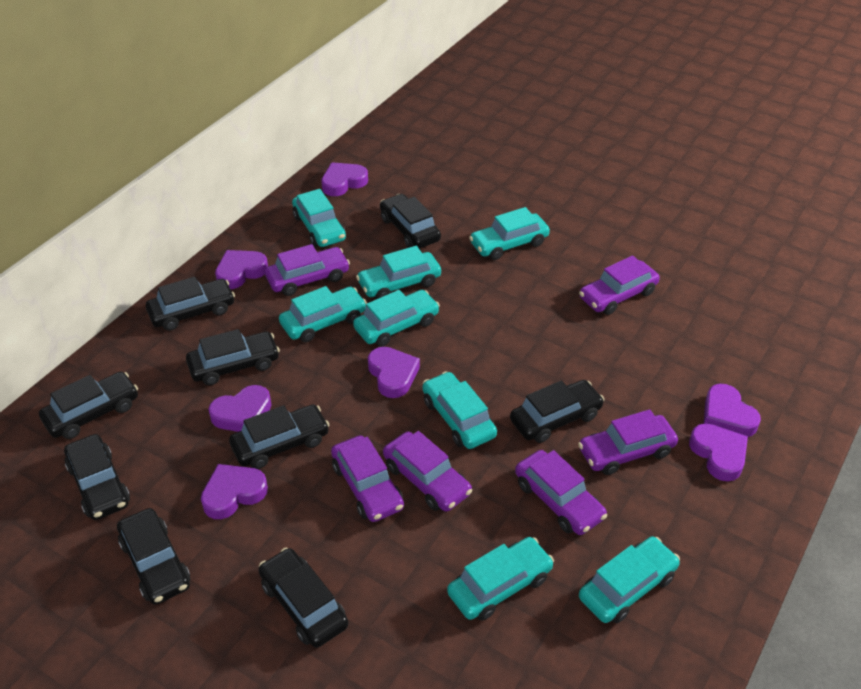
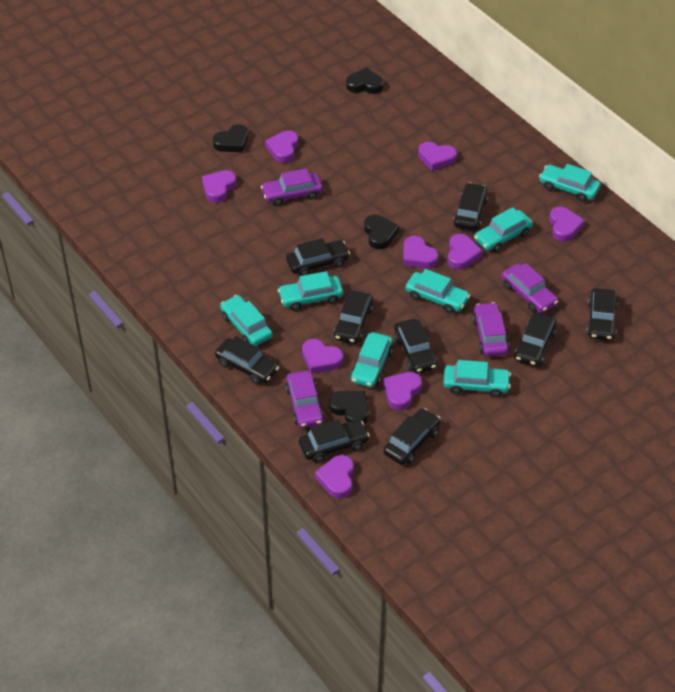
black heart: none = 0 -> [213,124,248,153] [329,391,369,424] [346,67,383,94] [364,215,399,249] = 4
purple car: [265,244,350,296] [331,435,404,522] [383,431,472,512] [515,450,607,535] [578,409,678,475] [579,255,660,315] = 6 -> [261,168,323,206] [285,370,324,428] [472,302,509,356] [502,263,558,313] = 4
purple heart: [201,464,268,519] [209,385,271,432] [215,250,268,289] [321,162,368,196] [368,347,420,398] [689,423,748,481] [704,384,761,437] = 7 -> [202,170,236,203] [265,131,298,163] [302,339,343,374] [315,455,354,499] [384,372,422,410] [403,236,438,269] [418,142,457,171] [448,234,483,270] [549,207,585,242] = 9
turquoise car: [279,286,367,342] [292,189,346,247] [353,290,440,347] [356,246,441,299] [422,371,497,449] [447,537,554,621] [469,207,550,260] [579,537,680,623] = 8 -> [220,295,272,346] [278,271,343,311] [351,332,393,388] [405,269,470,314] [443,360,511,397] [474,207,533,252] [539,164,601,202] = 7

